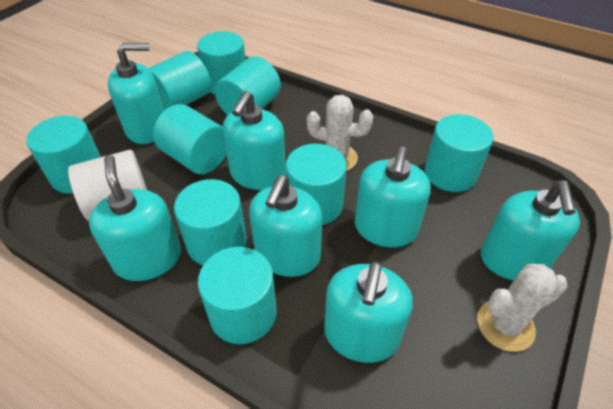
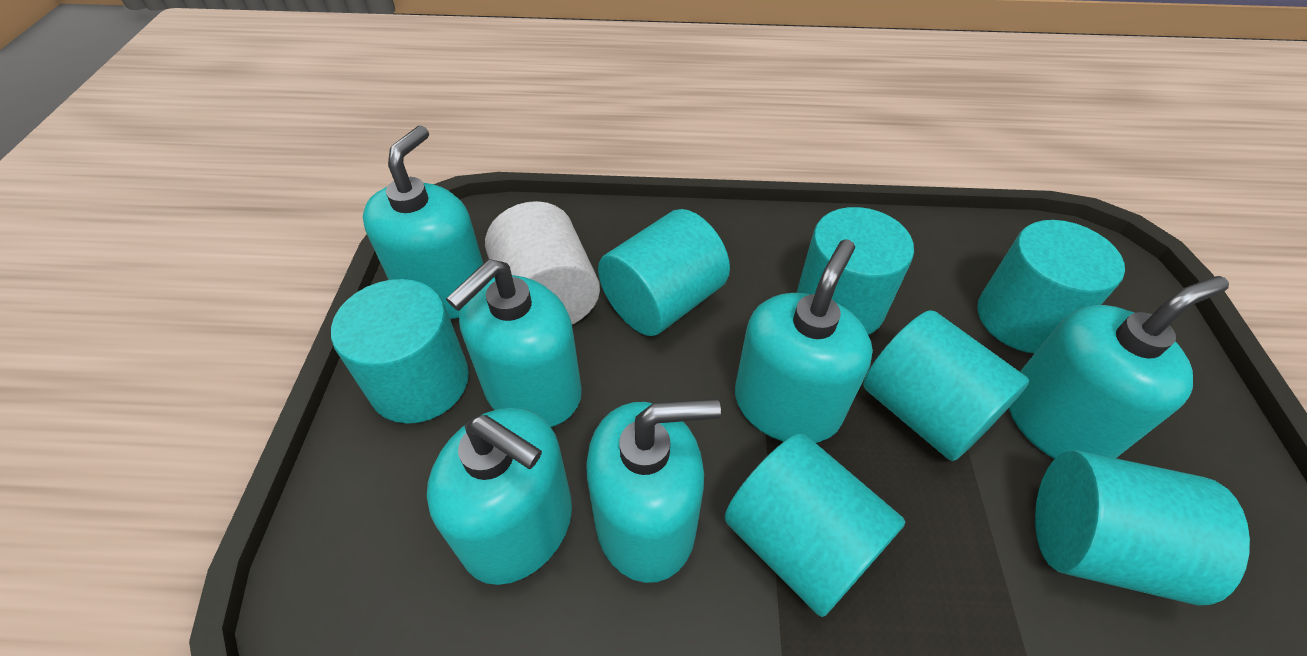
turquoise cylinder: [26,116,101,194] [148,51,211,111] [153,104,226,174] [174,179,247,265] [197,31,246,94] [198,247,277,344] [215,56,281,115] [286,144,347,225] [424,114,494,192] = 9 -> [331,279,469,424] [598,209,730,336] [724,433,905,617] [796,207,914,335] [863,310,1029,461] [977,220,1125,353] [1035,450,1250,606] = 7
turquoise soap dispenser: [89,155,181,281] [108,43,164,144] [223,91,286,190] [249,175,322,277] [324,261,413,363] [354,146,431,247] [481,181,580,280] = 7 -> [363,125,483,319] [427,408,572,585] [446,259,582,427] [586,399,721,583] [735,239,873,443] [1009,276,1229,459] = 6
white cactus: [307,95,373,171] [477,264,567,352] = 2 -> none = 0

